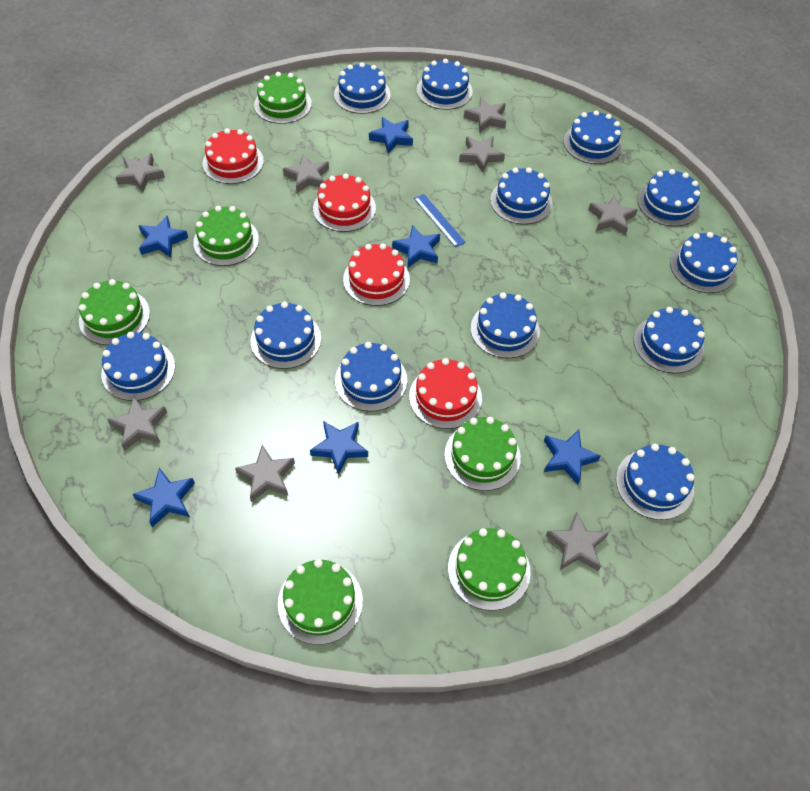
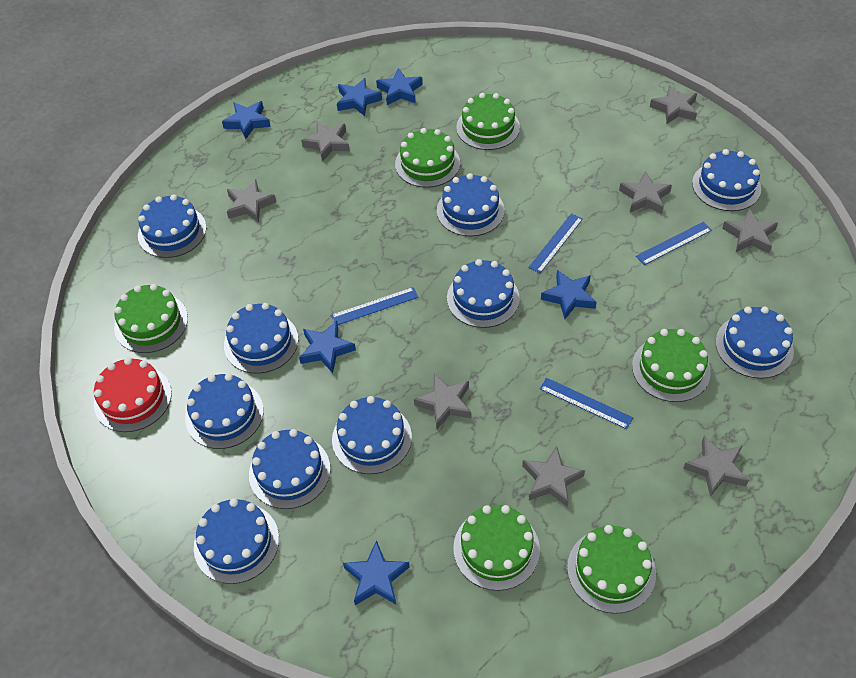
blue cake: [101,332,175,401] [251,302,321,369] [334,62,391,114] [335,342,407,412] [417,59,473,110] [471,292,540,359] [490,167,553,225] [564,110,623,164] [616,444,695,520] [634,307,705,373] [638,169,700,227] [670,232,737,293] = 12 -> [138,194,206,258] [185,373,264,449] [194,498,279,584] [224,303,298,374] [249,429,330,509] [332,396,412,474] [437,173,505,236] [447,259,520,328] [692,149,761,211] [716,307,794,379] = 10
blue ruler: [414,194,466,247] = 1 -> [331,287,418,325] [528,213,583,273] [540,378,633,429] [636,222,712,265] = 4
red cake: [202,128,264,184] [313,173,376,232] [343,244,410,306] [409,358,482,429] = 4 -> [94,357,172,432] = 1

